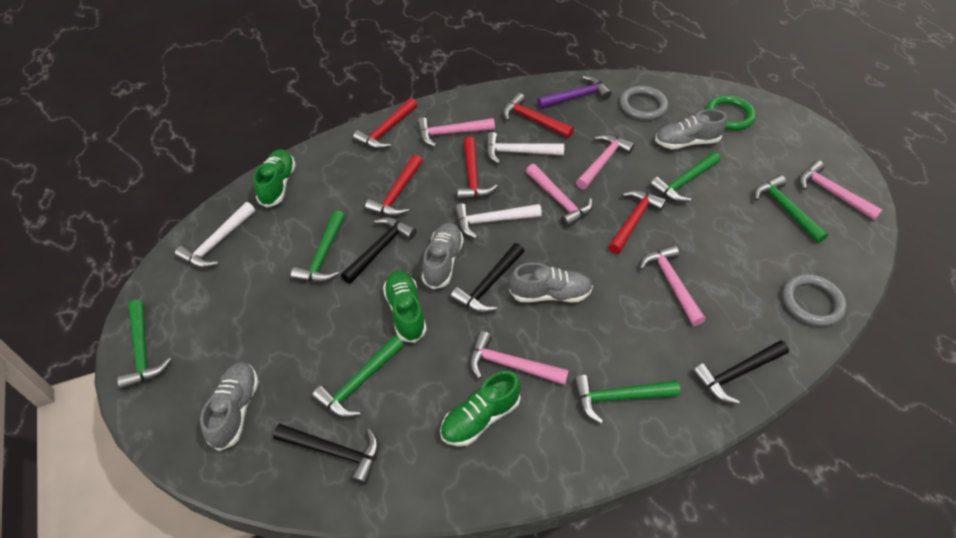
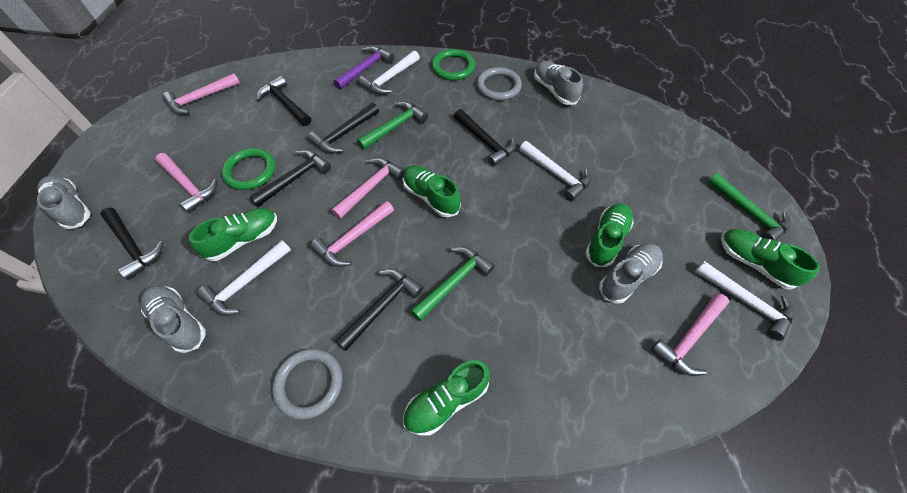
black hammer: [273,423,379,485] [341,217,417,284] [451,243,524,313] [692,340,789,404] = 4 -> [100,208,163,280] [249,150,331,207] [256,76,311,126] [308,103,379,153] [335,269,423,351] [454,109,516,166] = 6
green hammer: [117,300,171,390] [291,210,345,282] [312,336,404,418] [574,375,681,424] [650,152,720,202] [754,175,828,243] = 6 -> [357,101,428,150] [411,247,495,321] [708,174,791,241] = 3
green ring: [706,95,756,130] = 1 -> [221,148,275,190] [432,49,475,80] = 2
green shoe: [253,149,296,207] [383,271,427,343] [440,371,521,446] = 3 -> [189,208,277,261] [402,165,461,218] [403,360,490,436] [585,203,634,267] [721,229,820,290] = 5
pink hammer: [417,117,495,147] [469,331,569,385] [526,164,593,228] [576,134,635,190] [640,245,706,326] [799,160,883,220] = 6 -> [155,153,217,213] [163,73,240,114] [310,201,394,267] [331,158,405,219] [651,293,729,376] = 5
red hammer: [353,98,417,149] [365,154,423,217] [457,137,498,201] [503,93,574,138] [608,190,666,254] = 5 -> none = 0
white hammer: [175,202,255,268] [454,203,542,239] [486,132,564,164] = 3 -> [197,240,291,316] [359,50,420,95] [519,141,591,201] [695,261,794,341] = 4

